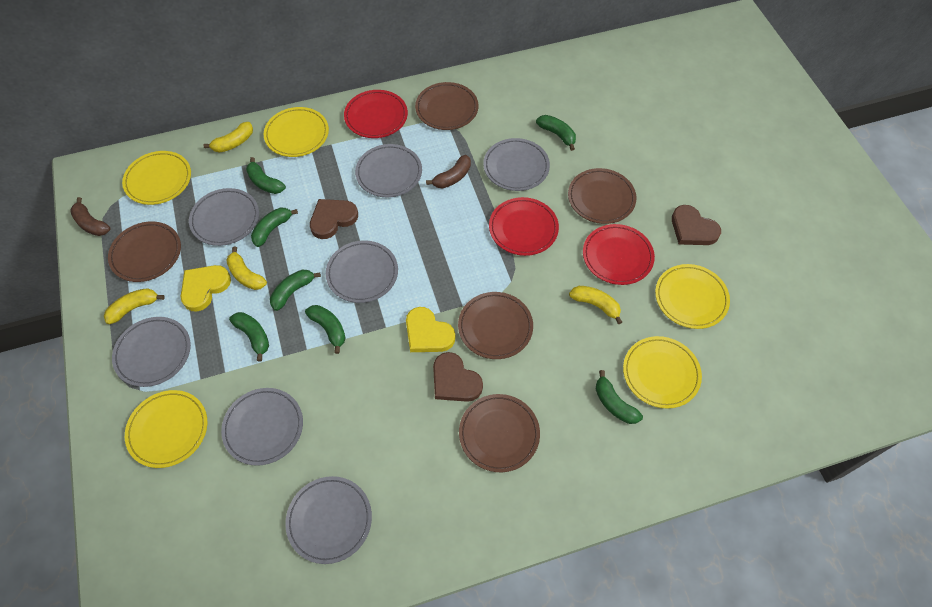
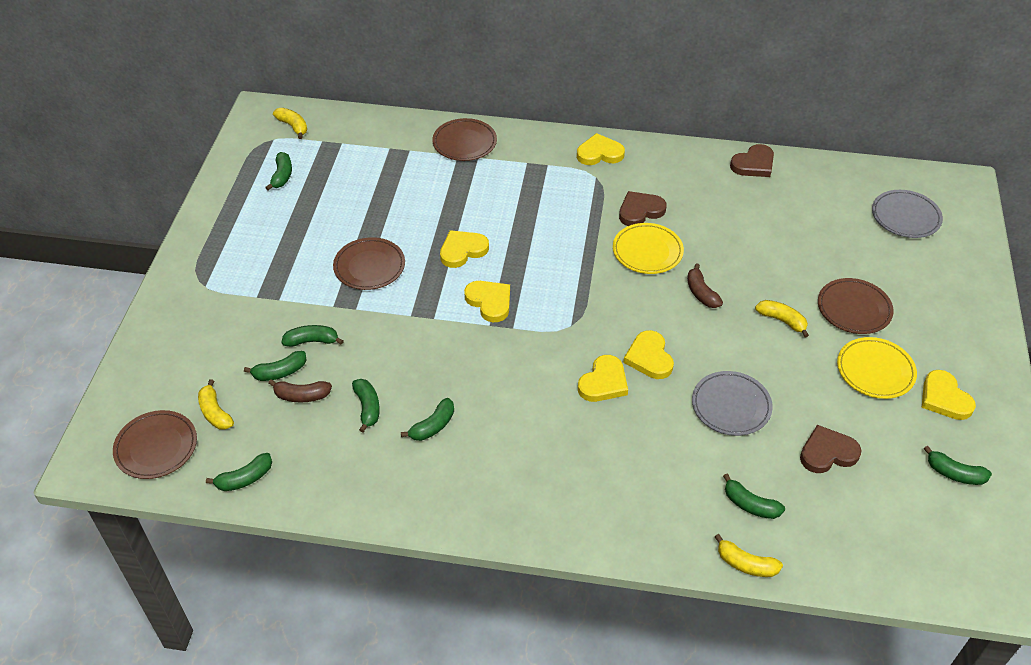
brown plate: [108,222,181,282] [415,82,478,130] [458,292,533,359] [459,394,540,472] [568,168,637,224] = 5 -> [113,410,197,479] [333,237,405,290] [432,118,497,161] [818,278,894,334] = 4
green banana: [229,312,269,361] [246,157,286,194] [251,208,298,247] [270,270,321,311] [305,305,346,354] [536,115,576,151] [595,370,643,424] = 7 -> [206,453,272,491] [244,351,306,381] [265,152,292,190] [281,325,344,347] [352,379,380,432] [401,398,454,441] [723,473,785,519] [924,446,992,485] = 8
grey plate: [112,317,191,387] [189,188,259,246] [221,388,303,466] [285,476,372,564] [326,240,398,303] [355,144,422,197] [483,138,550,191] = 7 -> [692,371,773,436] [872,190,943,238] = 2
red plate: [344,90,408,138] [489,197,559,256] [583,224,655,285] = 3 -> none = 0
yellow heart: [181,265,231,312] [406,307,455,352] = 2 -> [440,230,489,268] [464,281,510,322] [577,133,625,165] [578,355,628,402] [624,330,674,379] [922,370,976,420] = 6
yellow plate: [122,151,191,205] [125,390,207,468] [264,107,329,157] [623,336,702,409] [655,264,730,329] = 5 -> [613,223,684,274] [837,337,917,399] = 2

